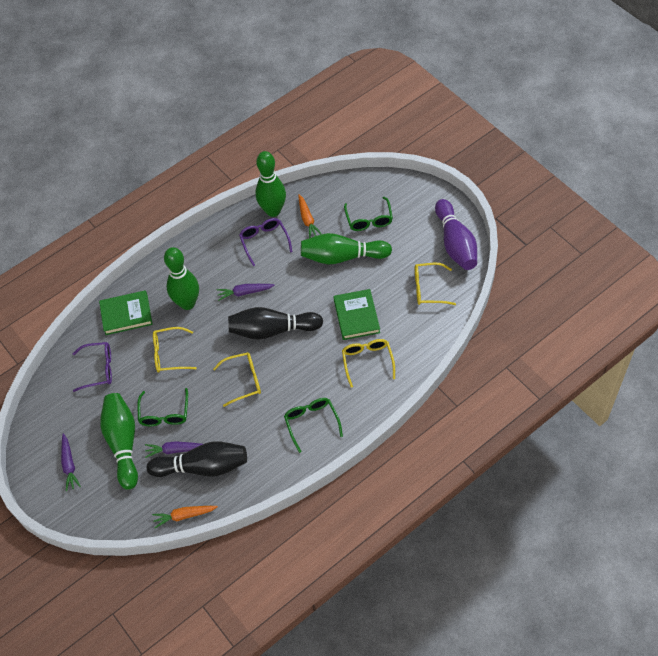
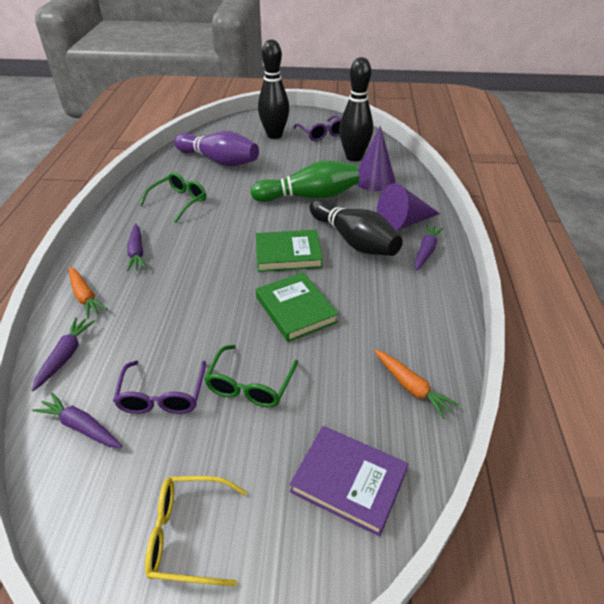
black bowling pin: [147,441,247,477] [228,307,323,340] = 2 -> [258,39,290,139] [309,198,403,256] [339,57,373,161] = 3
green bowling pin: [100,393,138,490] [164,247,199,310] [255,151,286,217] [301,233,392,265] = 4 -> [250,161,359,202] = 1
green glasses: [138,388,188,426] [284,398,343,453] [344,197,393,231] = 3 -> [140,172,206,223] [204,345,298,407] = 2
purple book: none = 0 -> [290,426,408,537] = 1
purple carrot: [61,433,81,491] [145,441,203,458] [216,284,275,301] = 3 -> [32,317,95,391] [32,393,122,448] [127,223,147,272] [415,224,444,270] = 4
purple cone: none = 0 -> [356,126,396,191] [377,183,440,231] = 2
yellow glasses: [153,327,197,373] [213,352,261,407] [342,339,395,388] [415,263,456,305] = 4 -> [145,476,247,586] = 1

